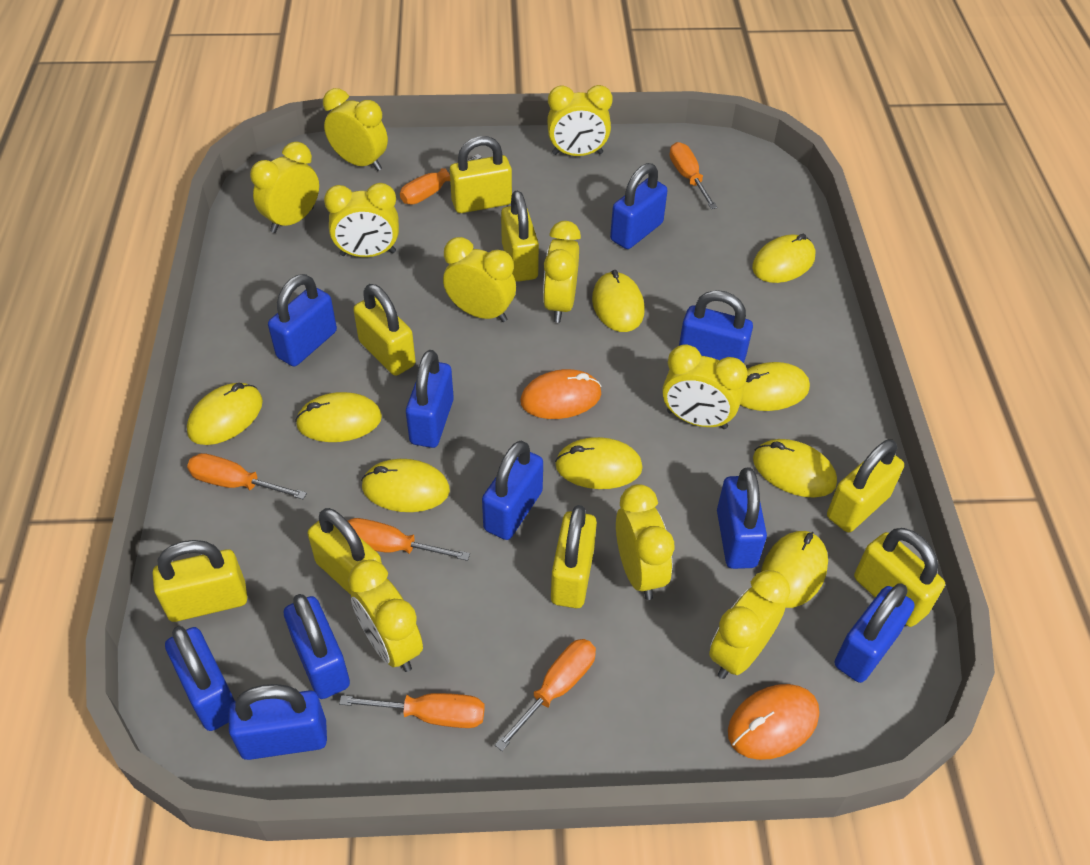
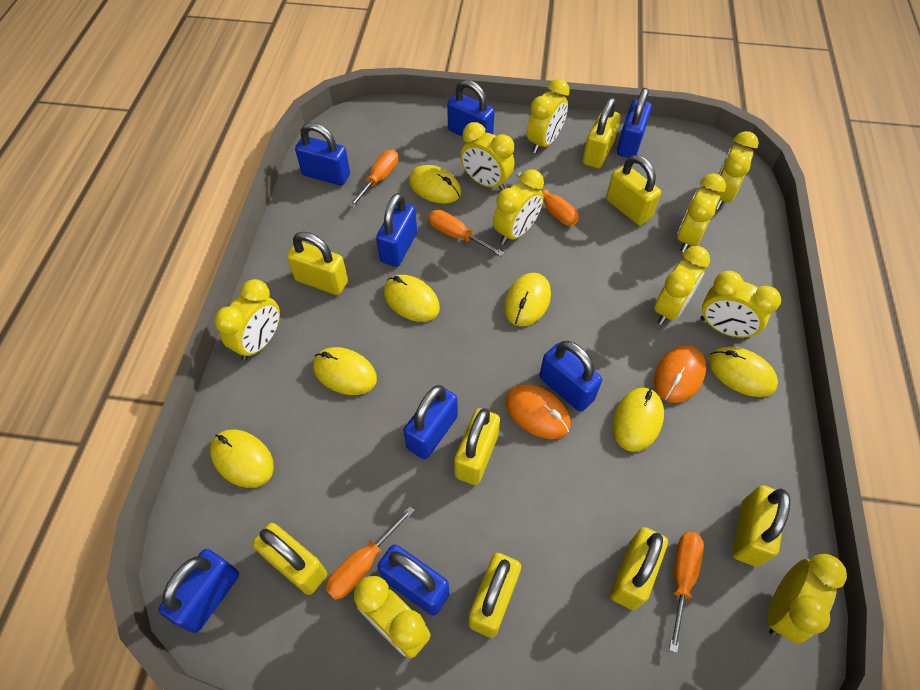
blue padlock: [165,626,235,731] [229,684,327,760] [268,274,337,366] [284,594,350,699] [406,350,454,448] [482,441,543,540] [610,163,667,249] [679,290,753,363] [717,468,767,569] [835,583,915,683] = 10 -> [158,549,239,633] [295,123,350,185] [376,193,417,267] [377,544,449,615] [403,385,458,459] [447,80,495,137] [539,341,602,412] [617,88,652,158] = 8
orange screwdriver: [187,453,307,500] [339,693,485,728] [348,518,470,561] [400,154,482,205] [495,639,596,751] [670,142,717,209] = 6 -> [325,506,415,600] [349,150,398,208] [428,210,504,256] [516,172,579,226] [669,532,704,653] = 5
yellow mouse: [187,383,263,445] [295,392,382,442] [361,459,450,512] [555,437,643,489] [592,270,645,332] [740,362,810,411] [752,234,816,283] [753,439,837,498] [761,531,828,608] = 9 -> [210,429,274,488] [313,347,377,395] [384,275,440,322] [409,165,461,204] [504,273,551,327] [612,388,664,452] [709,347,778,397] = 7

